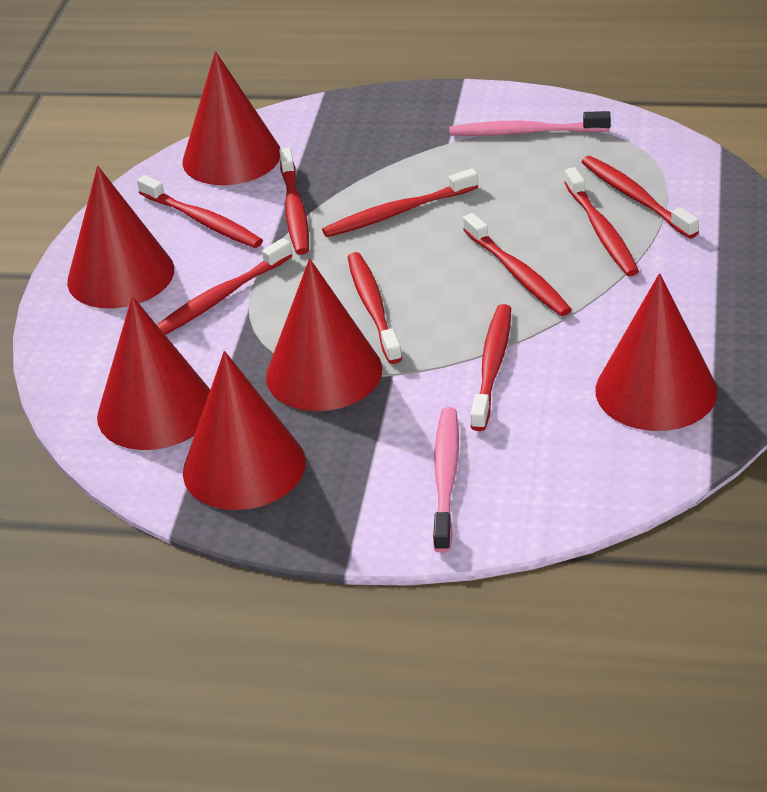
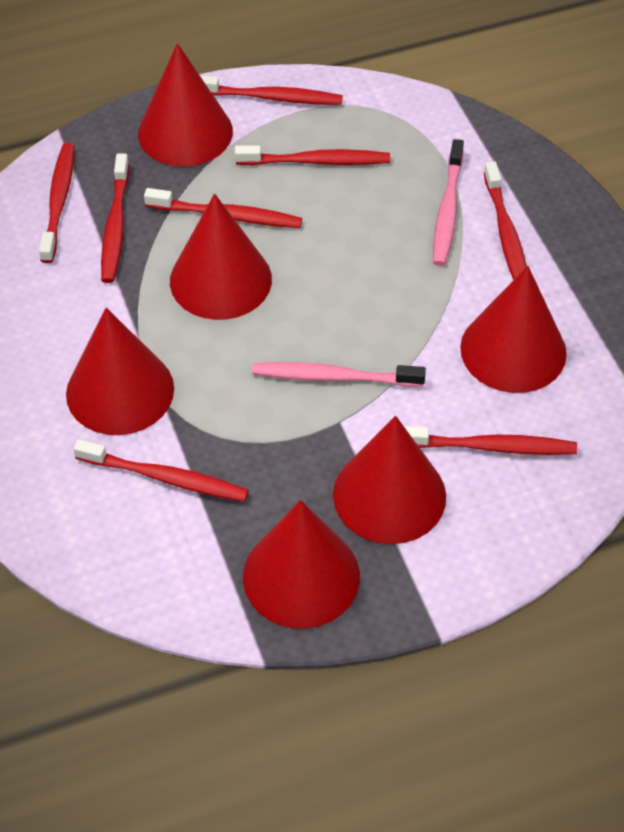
red toothbrush: [137,175,263,248] [157,238,292,335] [279,147,309,255] [322,169,478,237] [348,252,402,364] [463,213,572,316] [470,304,511,431] [564,167,639,276] [581,156,699,238] = 9 -> [39,143,74,263] [74,439,249,502] [101,153,129,283] [144,188,302,228] [200,76,343,105] [235,145,390,165] [404,426,577,455] [484,162,527,280] = 8

